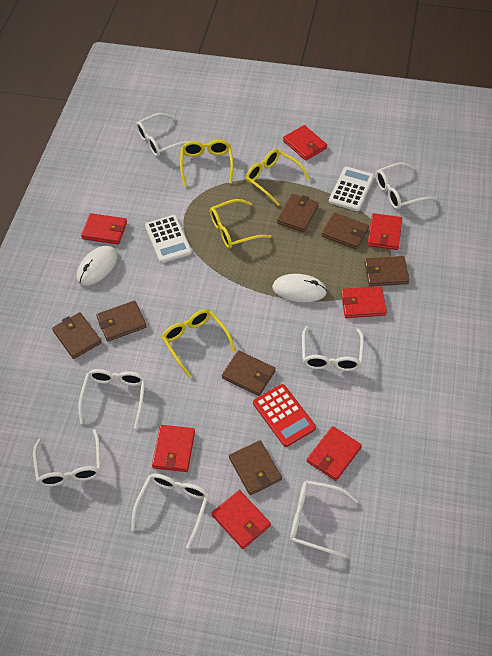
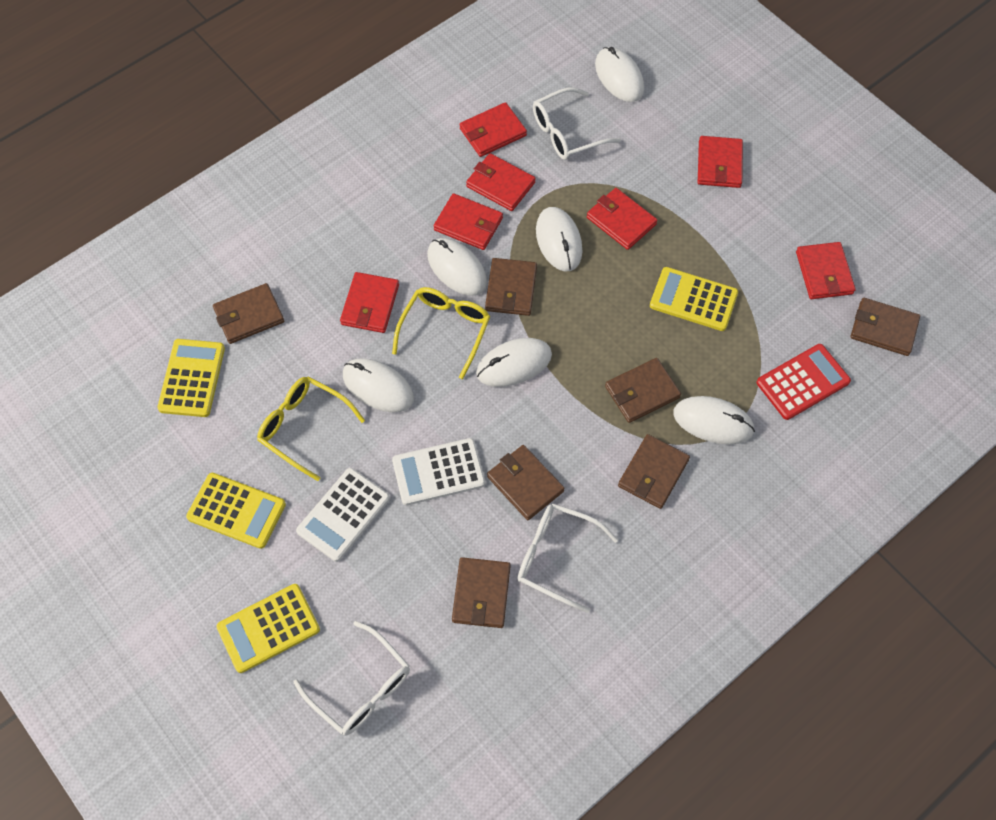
white glasses: [33,429,101,487] [78,369,146,429] [131,473,209,549] [136,113,190,157] [290,480,358,558] [302,326,364,371] [376,162,437,210] = 7 -> [294,621,410,736] [517,503,618,613] [533,87,621,160] = 3
white mouse: [77,246,118,286] [272,274,327,302] = 2 -> [343,358,414,413] [427,238,487,296] [476,338,552,387] [536,207,582,271] [595,47,644,102] [673,396,755,444] = 6
yellow calculator: none = 0 -> [157,339,225,417] [186,473,286,549] [216,584,320,673] [650,267,738,331] = 4
yellow glasses: [162,309,236,378] [180,140,234,186] [210,199,272,249] [246,149,310,206] = 4 -> [257,376,365,481] [392,287,490,379] = 2

